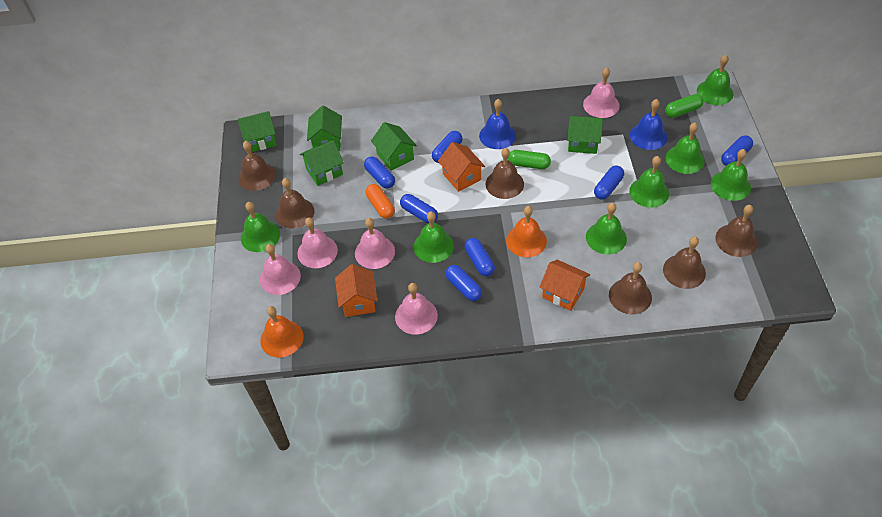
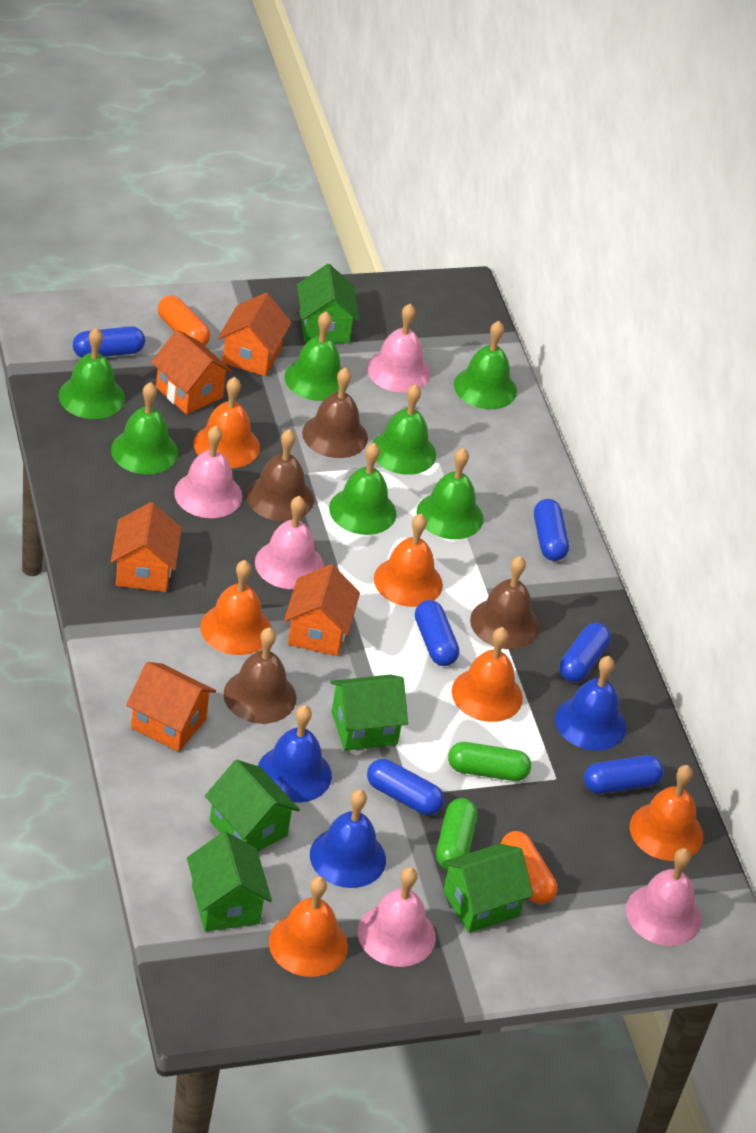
blue bell: [479,99,516,149] [630,99,667,150] = 2 -> [258,705,332,803] [310,789,386,888] [555,656,626,751] = 3
blue capsule: [364,157,395,189] [400,194,438,223] [432,131,462,163] [445,265,482,301] [464,238,495,276] [594,165,624,200] [721,135,753,166] = 7 -> [73,326,145,358] [367,759,444,815] [415,600,459,666] [534,499,569,561] [559,623,611,682] [584,755,664,794] = 6
brown bell: [238,141,276,191] [276,178,314,229] [486,148,524,199] [609,262,652,314] [663,237,706,289] [715,205,758,257] = 6 -> [224,627,296,724] [246,429,314,521] [302,367,368,458] [470,556,540,649] = 4
orange bell: [261,306,304,358] [506,206,547,257] = 2 -> [193,377,260,468] [200,560,271,655] [269,876,348,977] [374,514,443,607] [452,627,523,722] [630,765,703,861] = 6
orange capsule: [366,184,395,219] = 1 -> [158,296,210,346] [501,831,557,904] = 2
orange house: [335,264,378,317] [438,142,485,192] [539,260,590,311] = 3 -> [111,502,182,592] [126,662,216,752] [151,330,233,415] [218,293,292,376] [284,564,360,656] = 5

